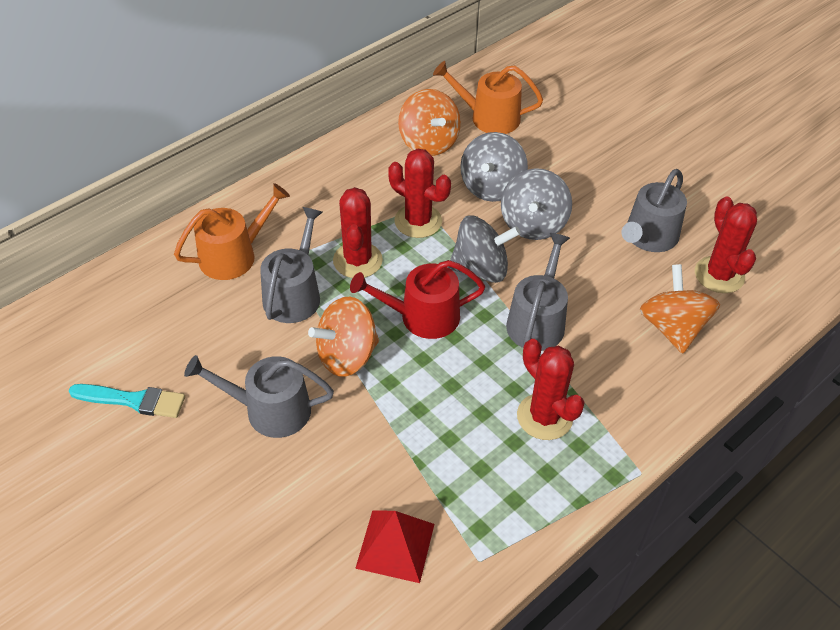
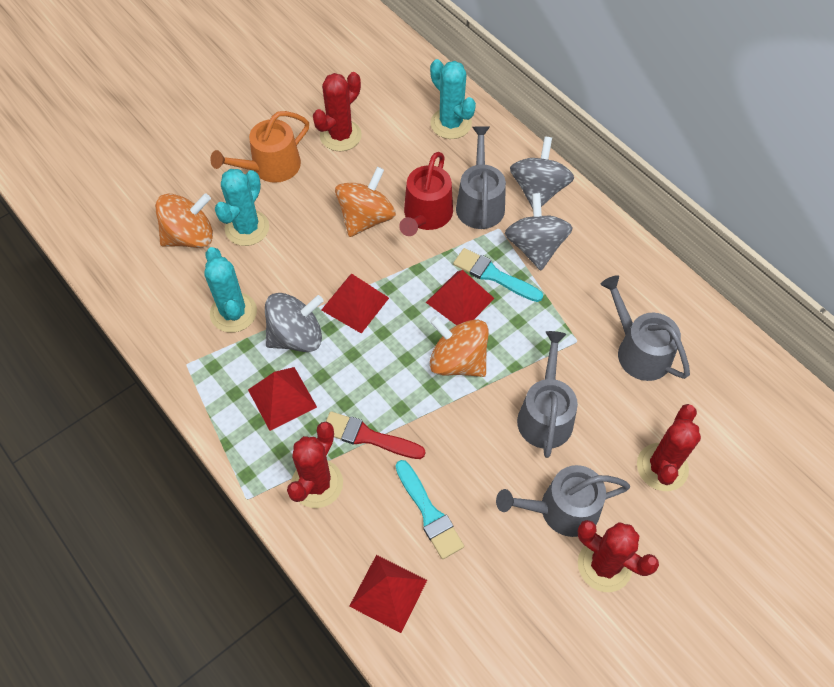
orange watering can: [174,183,290,280] [433,61,543,134] = 2 -> [210,111,309,183] = 1
red brush: none = 0 -> [326,411,425,459] = 1
red pyramid: [355,510,434,583] = 1 -> [248,367,317,431] [321,274,389,334] [349,555,427,633] [426,270,495,325] = 4
turquoise brush: [69,384,185,418] = 1 -> [396,460,464,559] [453,248,543,302] = 2
turquoise cactus: none = 0 -> [204,247,257,333] [215,169,269,246] [430,59,476,139] = 3

